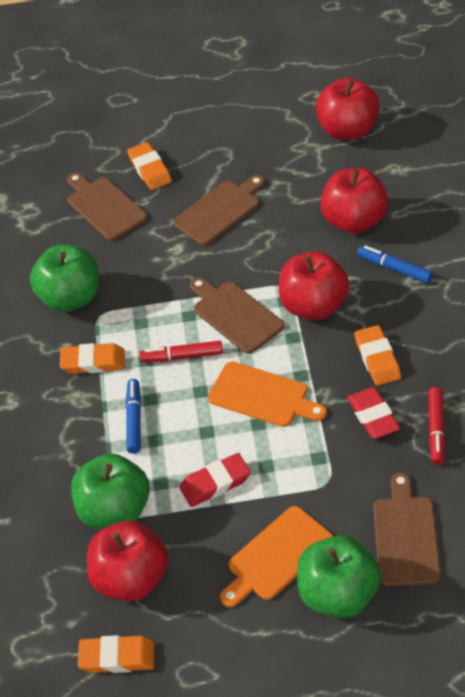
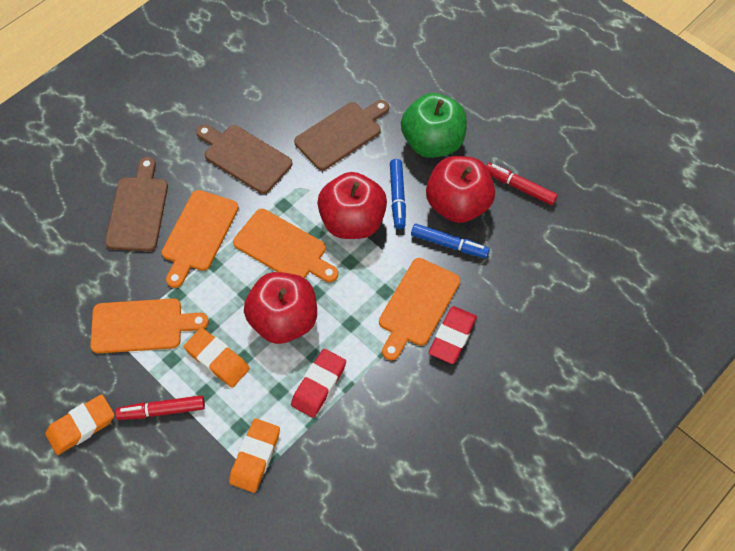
brown cutting board: [67,173,147,241] [173,175,265,245] [190,277,284,354] [373,473,441,586] = 4 -> [105,157,168,251] [196,124,292,194] [294,100,389,171] = 3
green apple: [30,245,99,312] [71,453,150,530] [297,536,381,618] = 3 -> [401,93,467,158] = 1
orange cutting board: [208,361,327,427] [220,506,333,607] = 2 -> [90,298,209,353] [162,190,239,288] [233,209,338,282] [379,258,460,361] = 4
orange eraser: [60,343,125,374] [78,635,154,673] [127,142,172,190] [355,325,401,386] = 4 -> [45,394,114,455] [184,328,250,388] [229,419,280,493] = 3
red apple: [87,521,168,601] [279,251,350,320] [316,78,380,140] [320,168,389,234] = 4 -> [244,272,317,344] [317,172,387,239] [426,156,495,223] = 3

